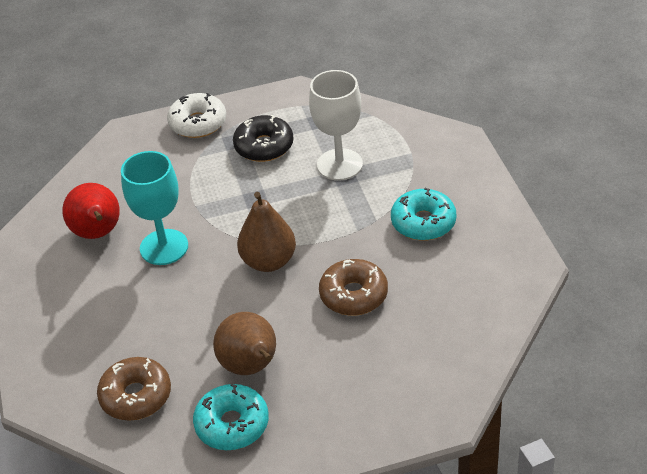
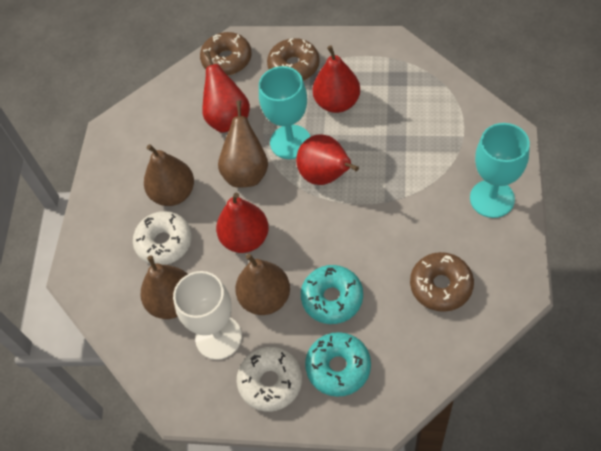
black donut: [233,115,294,162] = 1 -> none = 0
brown donut: [97,357,171,421] [319,259,388,316] = 2 -> [200,32,252,75] [267,38,320,81] [410,252,474,312] = 3
brown pear: [213,312,276,375] [237,192,296,272] = 2 -> [141,255,188,319] [144,144,194,206] [218,100,268,188] [235,254,290,315] = 4
red pear: [62,183,120,239] = 1 -> [202,51,250,133] [216,193,269,253] [296,134,359,185] [313,45,360,113] = 4
turquoise goblet: [121,151,188,265] = 1 -> [259,66,310,159] [470,123,530,218] = 2
white donut: [167,93,226,138] = 1 -> [133,211,192,265] [237,347,302,412] = 2

